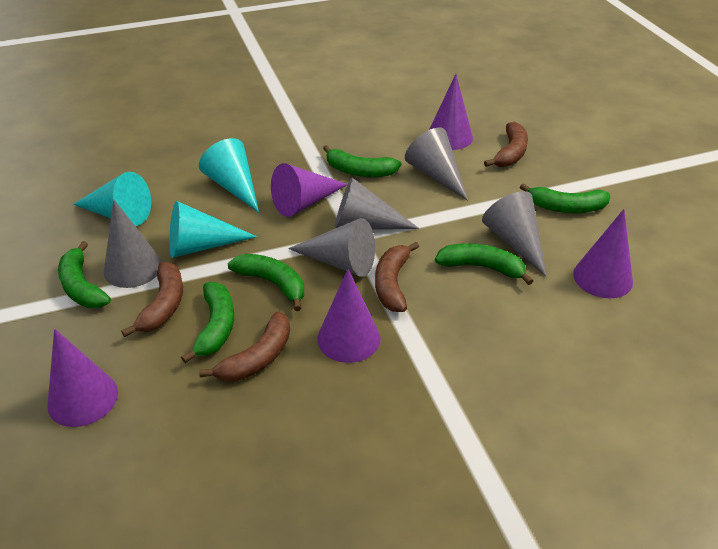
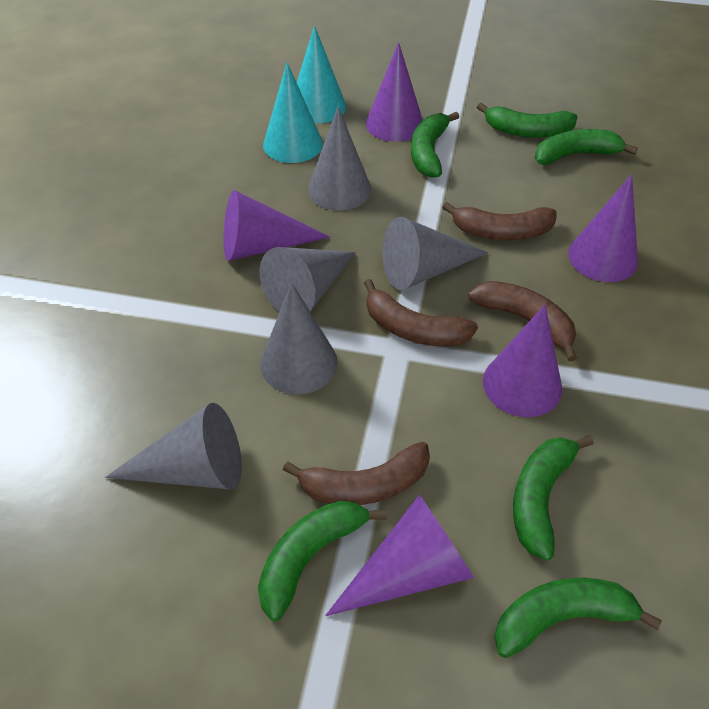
turquoise cone: [73,172,151,226] [169,201,257,258] [199,138,259,212] = 3 -> [263,62,323,163] [297,25,346,124] = 2

